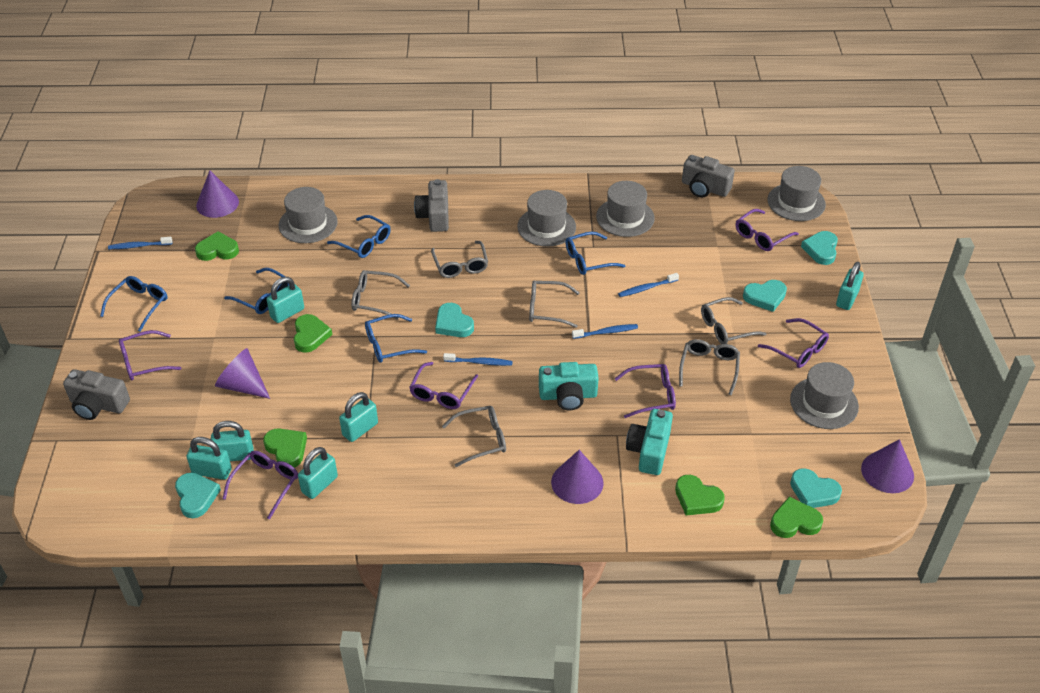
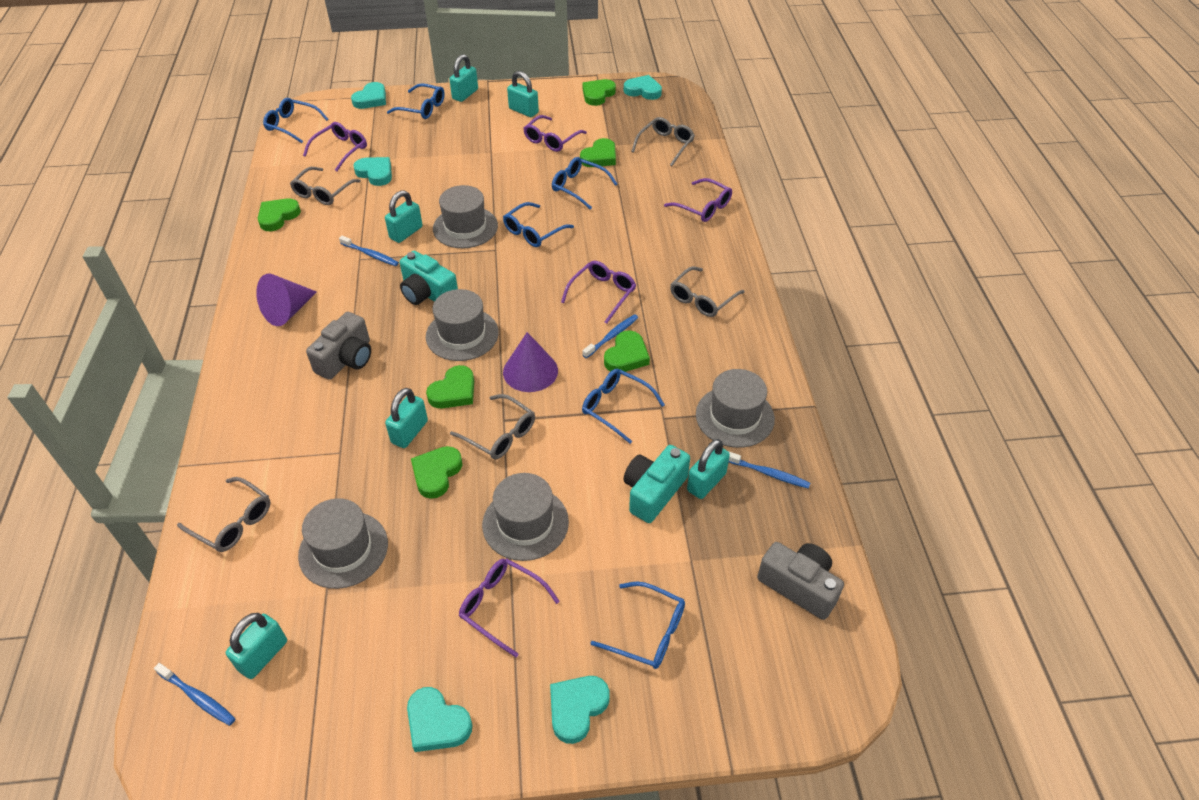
blue glasses: [100,276,168,332] [224,268,289,314] [327,215,391,258] [365,314,427,363] [565,232,625,275] = 5 -> [263,98,329,143] [387,83,445,119] [503,202,574,247] [552,157,617,210] [582,369,665,444] [591,581,685,669] = 6
green heart: [195,231,239,261] [263,428,307,468] [294,314,332,353] [675,475,725,516] [770,497,823,538] = 5 -> [258,199,301,231] [411,446,463,499] [426,365,474,408] [580,138,616,167] [582,79,616,106] [604,330,650,372] = 6
grey camera: [63,369,130,420] [414,179,449,232] [682,155,735,197] = 3 -> [306,312,371,380] [757,542,844,620] = 2
grey glasses: [351,270,410,320] [431,241,488,278] [442,406,506,467] [529,281,579,328] [679,339,740,395] [701,297,767,344] = 6 -> [177,477,271,552] [290,167,361,205] [450,394,535,459] [631,117,695,166] [670,266,744,317] = 5
purple cone: [196,171,239,218] [215,348,270,399] [551,450,604,504] [861,439,914,493] = 4 -> [256,274,317,326] [503,332,558,392] = 2
purple glasses: [119,330,181,380] [223,451,298,519] [409,362,478,409] [614,364,676,418] [735,209,799,251] [758,318,829,368] = 6 -> [303,122,367,171] [459,558,560,657] [523,115,587,152] [561,261,636,324] [664,178,732,222] = 5

